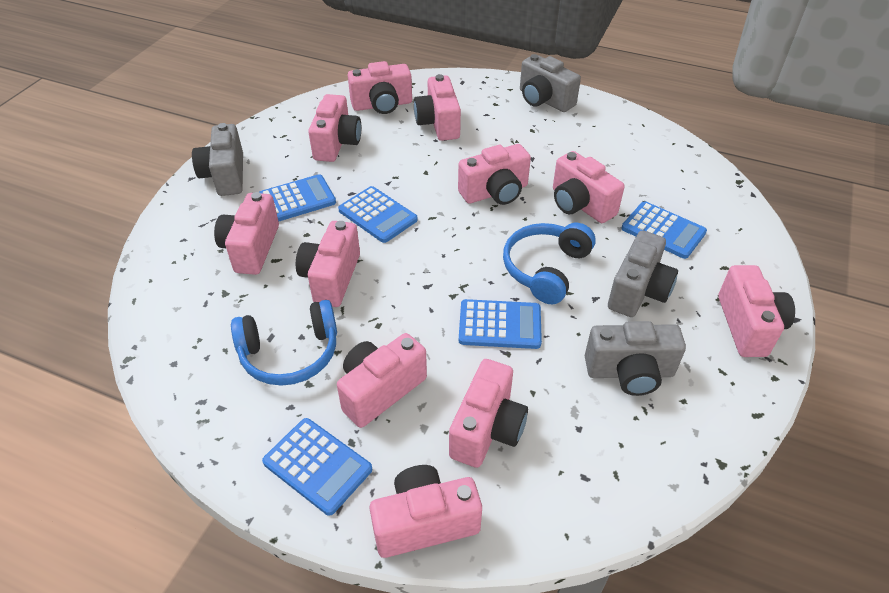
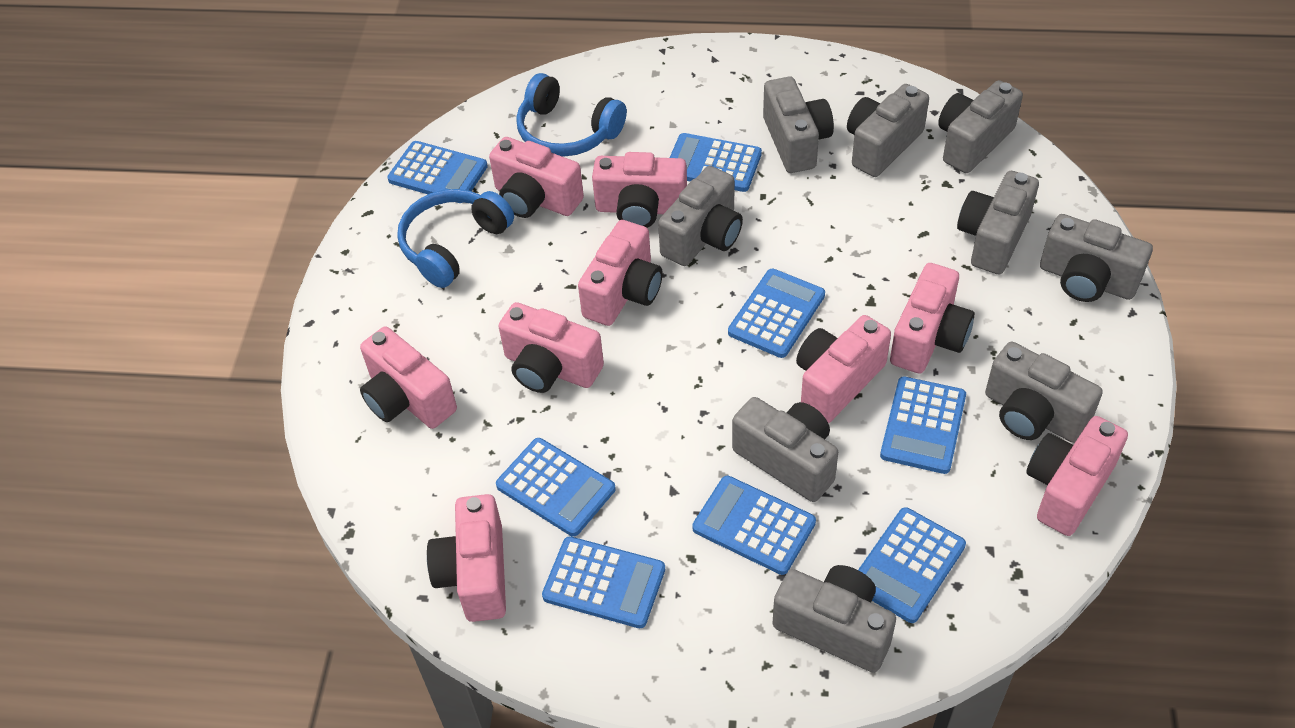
blue calculator: [259,174,336,221] [262,418,372,516] [338,186,418,243] [459,299,542,349] [622,201,707,259] = 5 -> [387,141,488,203] [496,438,616,536] [542,536,665,628] [670,133,762,192] [692,476,816,575] [728,269,825,358] [858,507,966,623] [880,376,966,474] = 8
grey camera: [192,123,243,196] [520,54,581,112] [585,321,686,396] [608,230,678,317] = 4 -> [658,166,743,266] [732,397,838,502] [763,77,834,173] [772,565,896,673] [847,84,929,177] [938,80,1023,173] [957,171,1039,274] [985,342,1103,443] [1040,214,1153,302] = 9
pink camera: [214,192,279,275] [296,221,360,307] [308,94,361,162] [337,333,427,428] [348,61,412,114] [370,465,482,558] [414,74,461,141] [449,359,528,468] [458,144,531,205] [553,151,625,223] [718,265,795,357] = 11 -> [360,327,457,429] [427,494,506,622] [489,137,584,218] [498,302,604,393] [578,220,662,326] [592,152,687,228] [796,315,891,423] [890,263,975,374] [1026,416,1128,536] = 9

